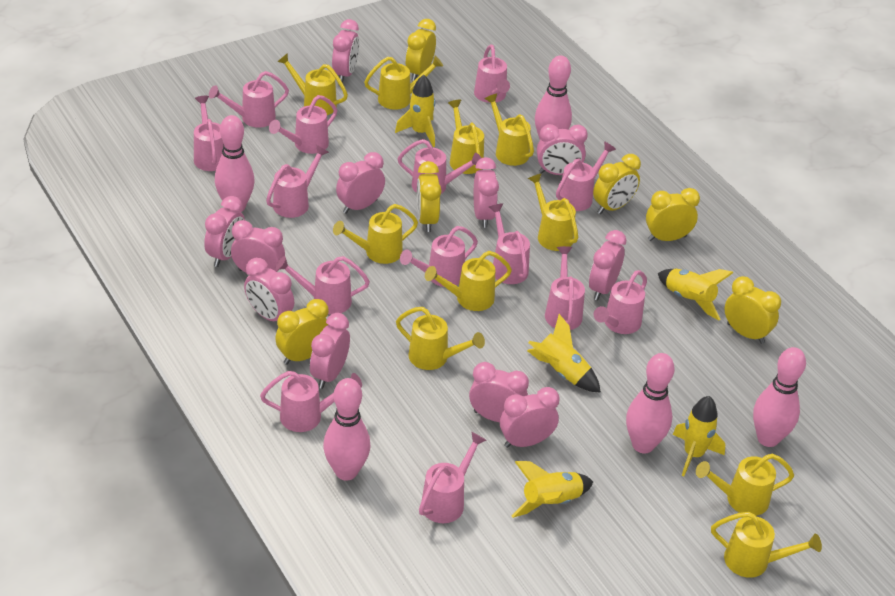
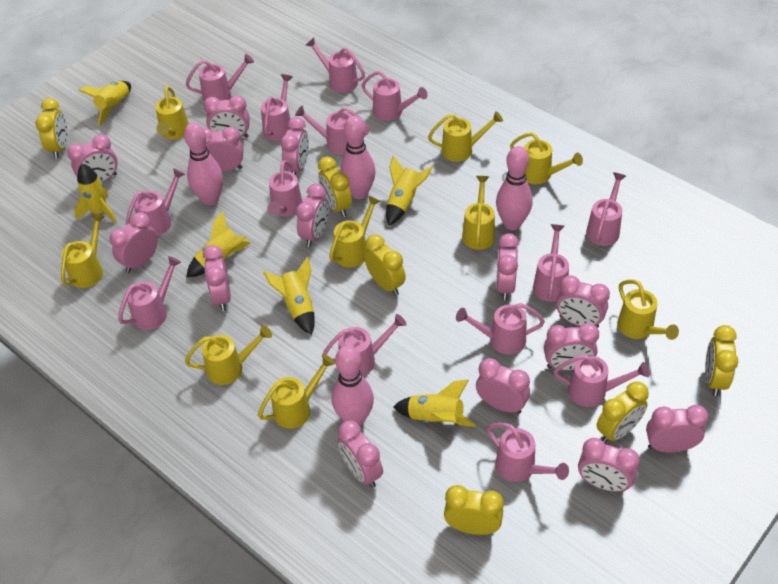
pink bowling pin: [215,115,255,212] [323,378,371,481] [535,55,572,139] [626,353,675,453] [753,347,806,447] = 5 -> [184,123,223,205] [332,345,374,426] [340,116,376,199] [496,146,533,230] = 4
pink clock: [204,196,245,267] [231,220,285,273] [244,258,294,321] [310,313,350,389] [332,19,359,83] [336,152,385,214] [469,362,529,422] [474,157,499,228] [500,387,560,448] [537,124,588,175] [589,230,626,301] = 11 -> [67,134,118,182] [110,212,158,273] [203,127,244,172] [203,245,231,311] [204,95,250,138] [281,117,309,175] [296,184,329,247] [338,420,383,488] [476,358,530,414] [496,233,519,300] [544,323,599,371] [556,275,610,328] [578,438,640,492] [646,405,709,453] = 14
yellow rocket: [395,75,435,147] [511,461,593,518] [527,314,601,393] [658,269,733,320] [673,396,725,476] = 5 -> [74,164,117,224] [78,81,131,125] [186,211,251,277] [263,257,315,335] [386,155,433,226] [393,379,476,427] = 6
yellow watering can: [277,53,348,115] [333,204,418,264] [364,56,443,110] [396,307,485,370] [425,251,512,311] [448,100,484,174] [485,93,534,166] [528,173,578,251] [696,454,794,516] [711,512,822,578] = 10 -> [61,213,105,288] [155,86,189,139] [185,325,272,385] [258,354,335,429] [329,196,380,267] [428,111,503,162] [462,176,495,250] [510,132,583,184] [617,280,679,340] = 9

